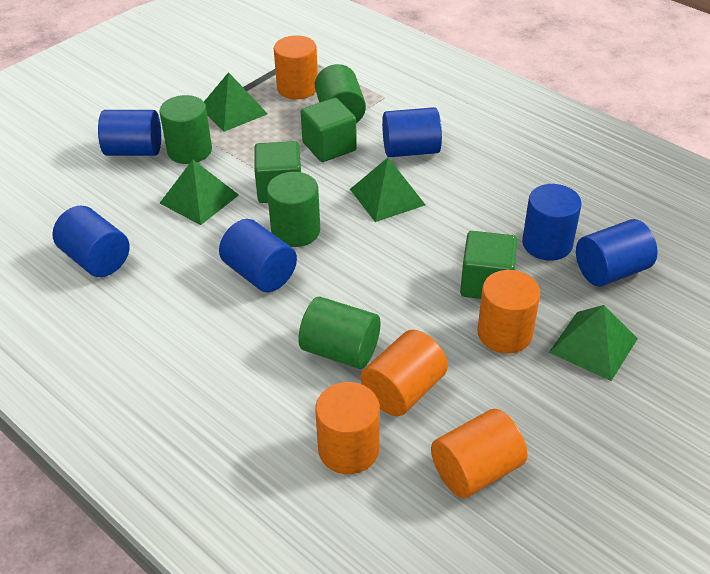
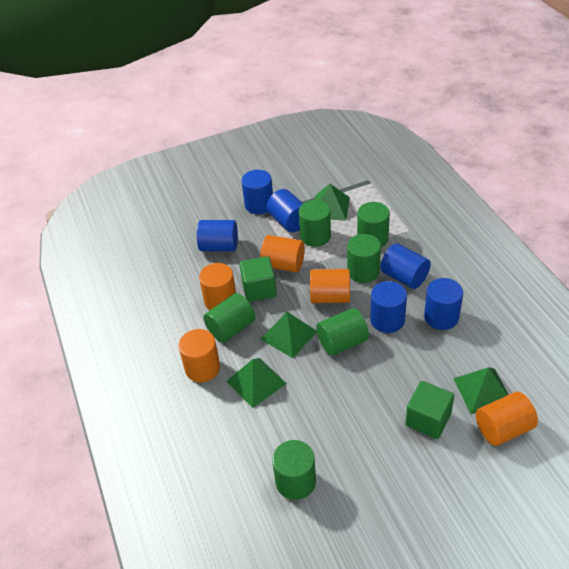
green cube: [254,141,301,203] [301,98,357,162] [460,231,517,299] = 3 -> [239,256,277,302] [405,381,454,439] = 2
green cylinder: [159,95,212,164] [267,172,320,247] [298,297,380,369] [315,64,366,123] = 4 -> [203,293,255,343] [272,440,316,500] [299,200,331,247] [316,308,369,356] [347,234,381,283] [357,202,390,247] = 6

